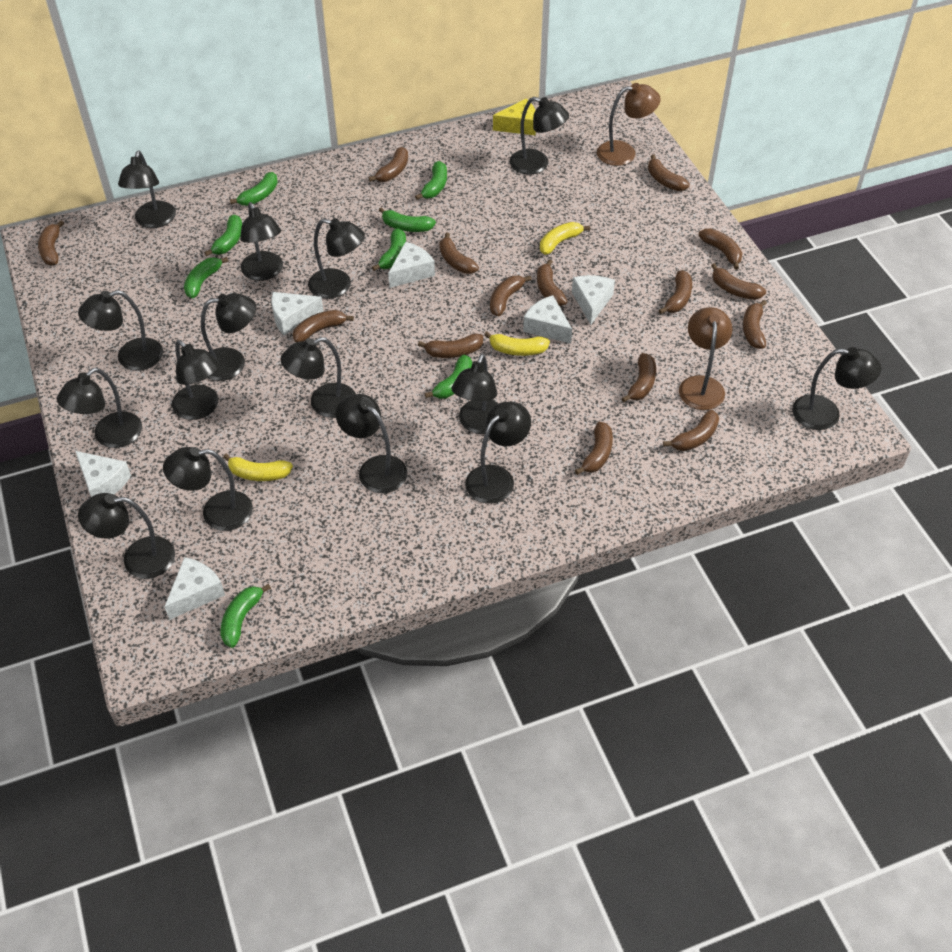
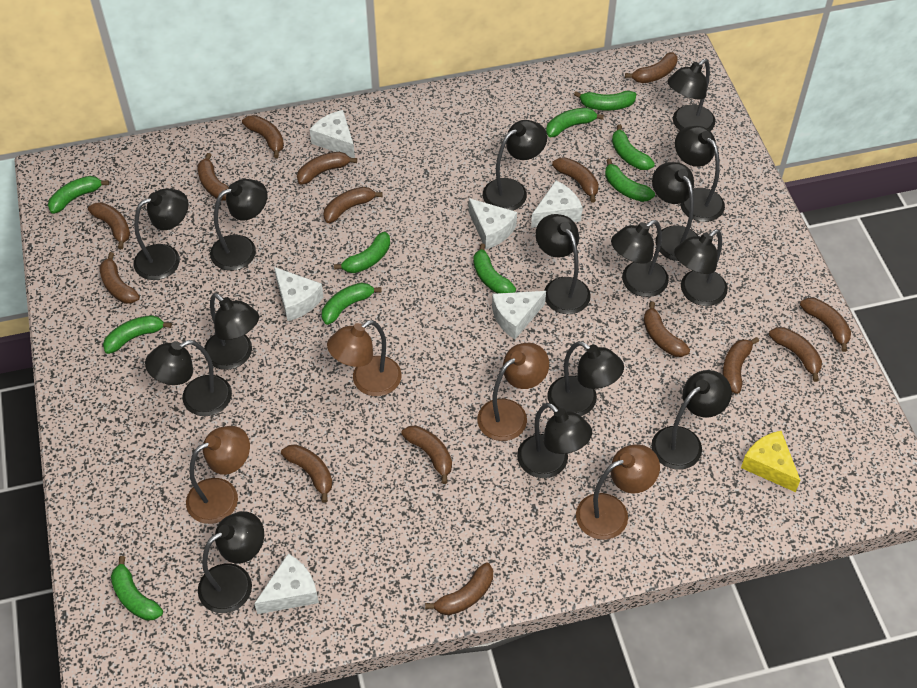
brown lamp: [597,83,661,166] [679,307,732,410] = 2 -> [186,426,250,524] [327,320,402,396] [477,343,549,441] [576,444,660,540] = 4
green banana: [184,257,229,298] [204,215,242,256] [221,584,271,648] [230,172,278,206] [372,228,406,271] [379,207,436,232] [415,161,447,200] [425,355,472,399] = 8 -> [48,176,109,214] [103,315,172,354] [111,556,163,621] [322,283,382,325] [334,232,390,273] [473,244,516,293] [546,108,604,137] [574,91,636,110] [605,159,655,202] [612,124,655,170] = 10
yellow banana: [223,454,293,481] [484,332,550,356] [540,222,590,255] = 3 -> none = 0

